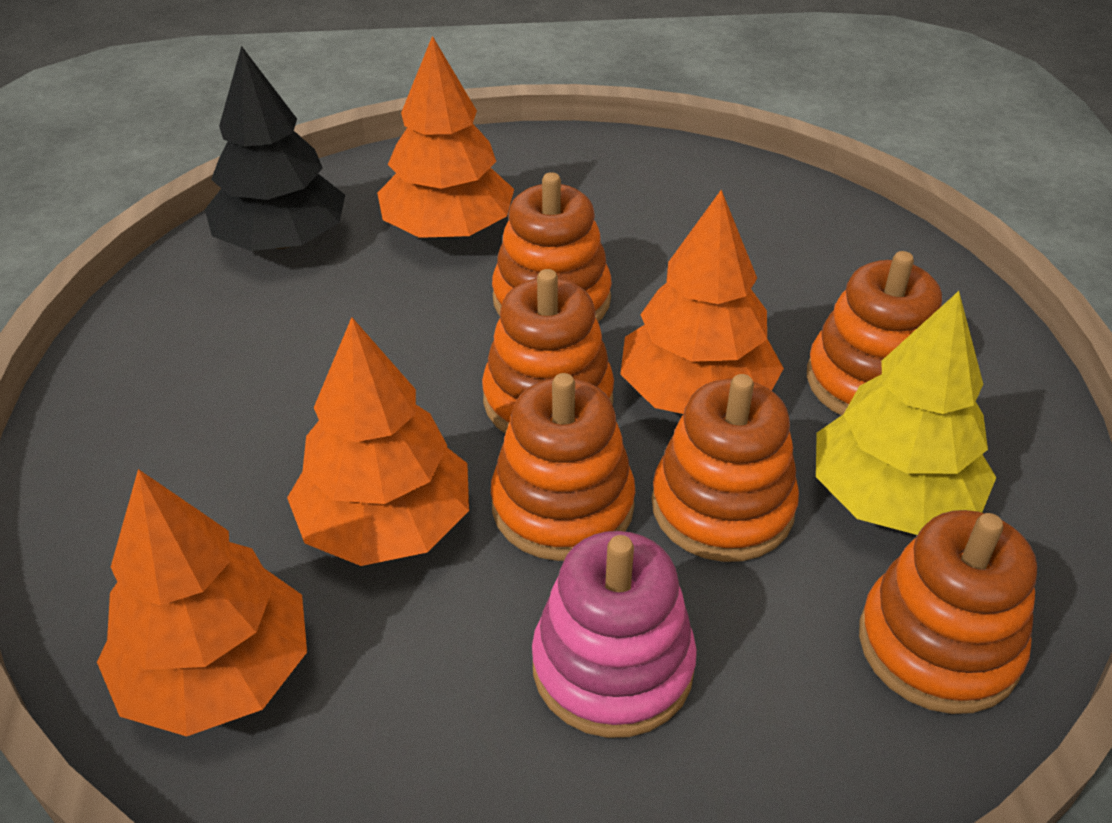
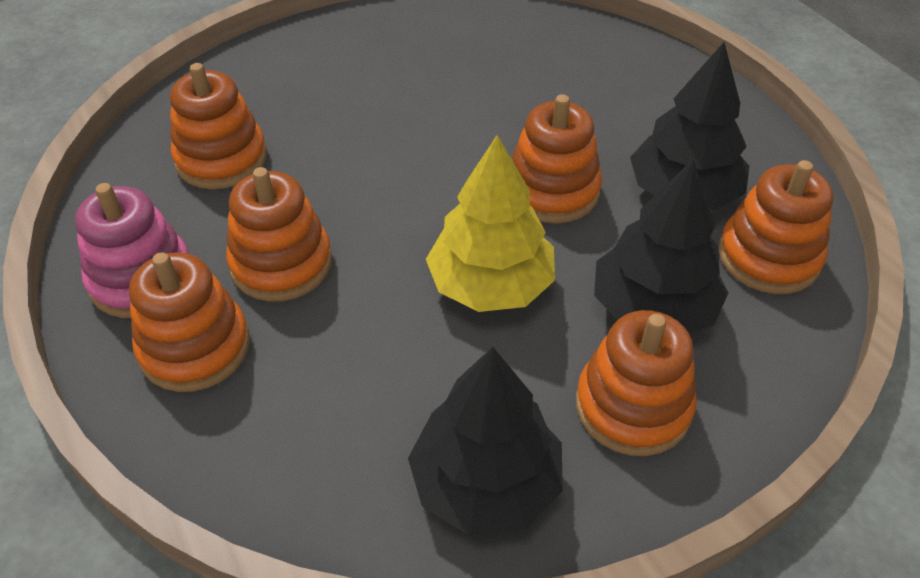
black tree: [205,46,345,251] = 1 -> [408,347,563,536] [594,159,729,334] [630,42,749,210] = 3
orange tree: [97,469,307,736] [287,317,469,566] [377,36,514,238] [620,190,784,414] = 4 -> none = 0

